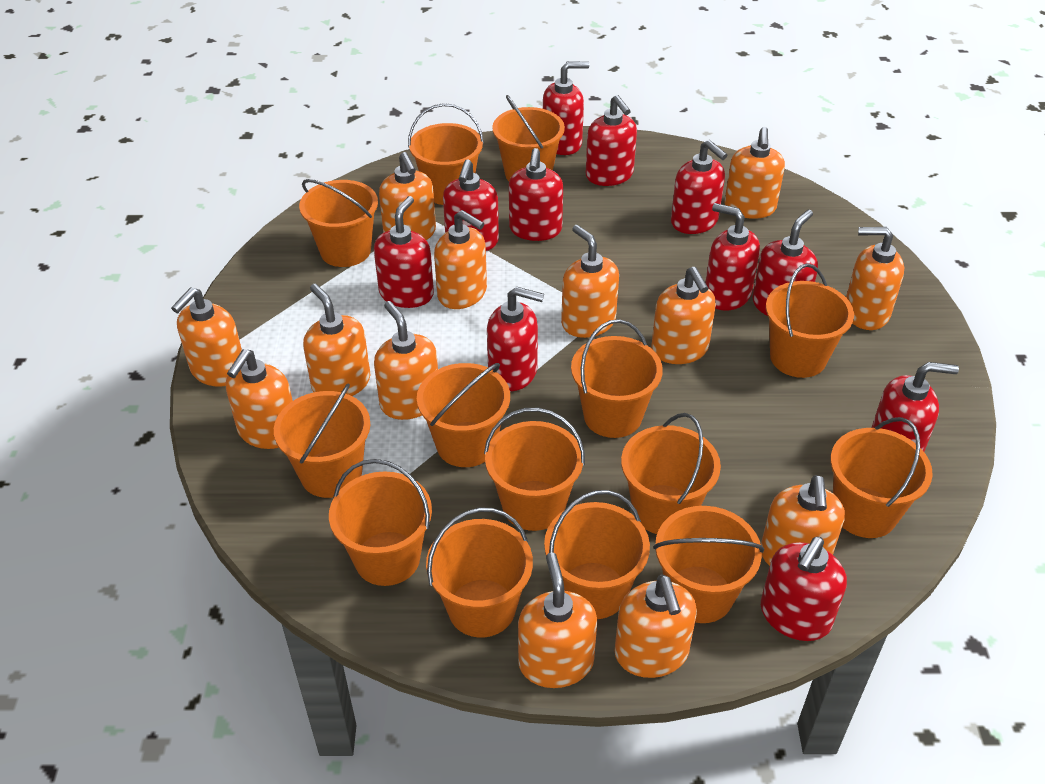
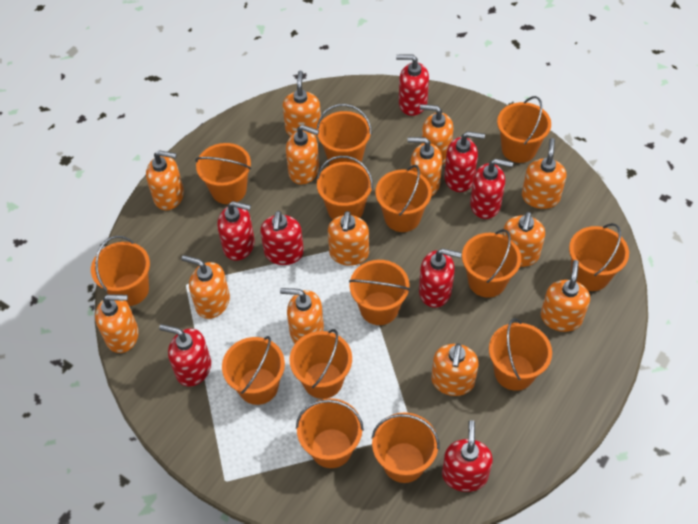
red soap dispenser: [374,196,434,308] [443,159,499,251] [487,287,544,391] [509,148,563,241] [543,61,589,155] [586,95,637,186] [671,140,727,234] [705,203,760,311] [752,210,818,316] [761,537,847,641] [871,362,959,452] = 11 -> [159,324,211,387] [217,201,255,261] [260,211,304,265] [396,54,429,116] [419,248,461,308] [442,420,493,492] [444,131,485,192] [470,159,513,219] = 8

